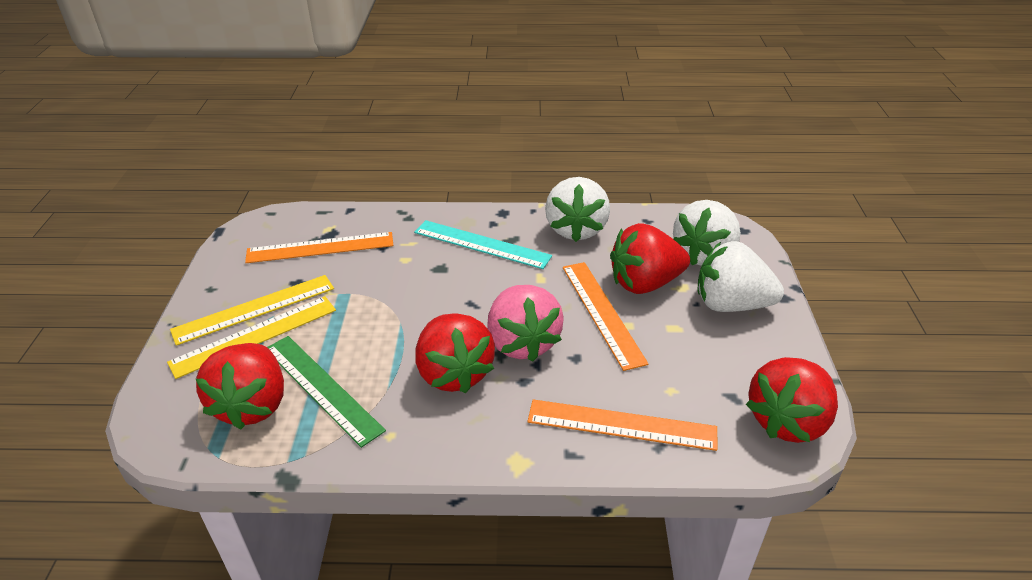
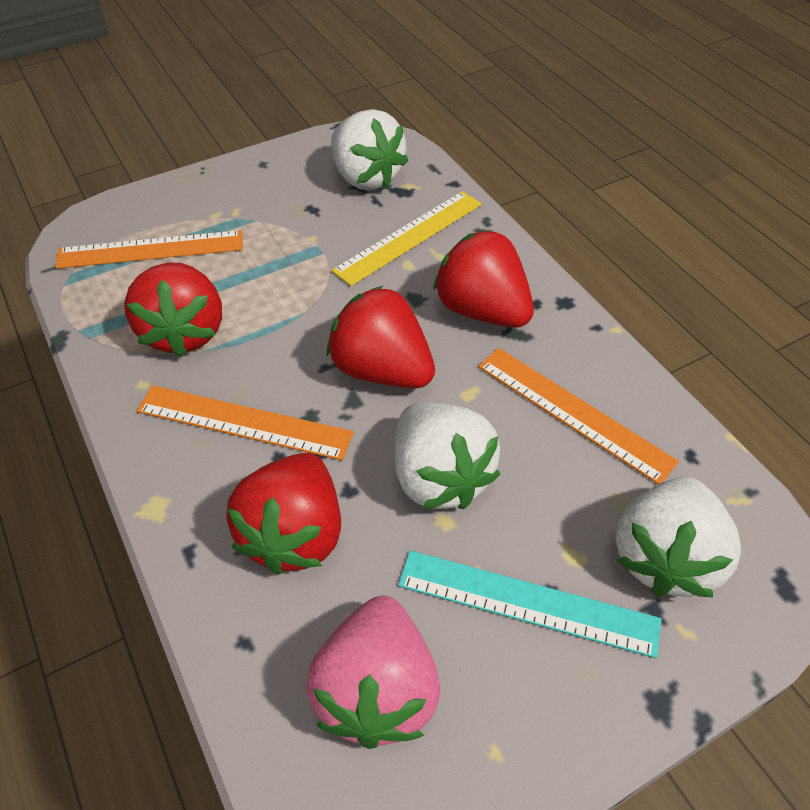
green ruler: [267,336,386,448] = 1 -> none = 0
yellow ruler: [167,296,336,379] [170,275,334,346] = 2 -> [332,191,482,286] = 1

